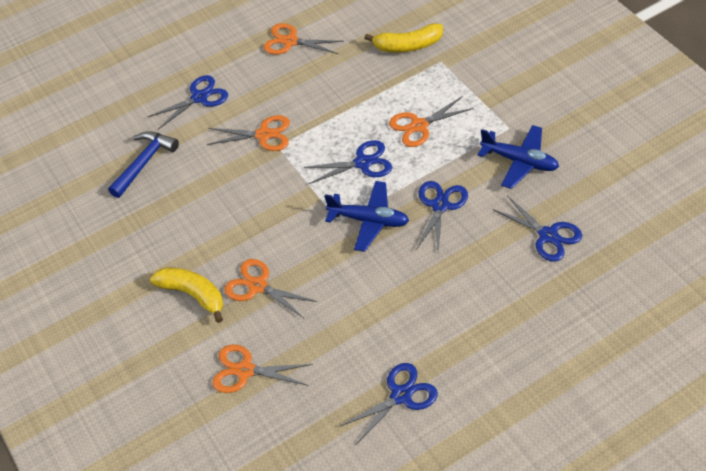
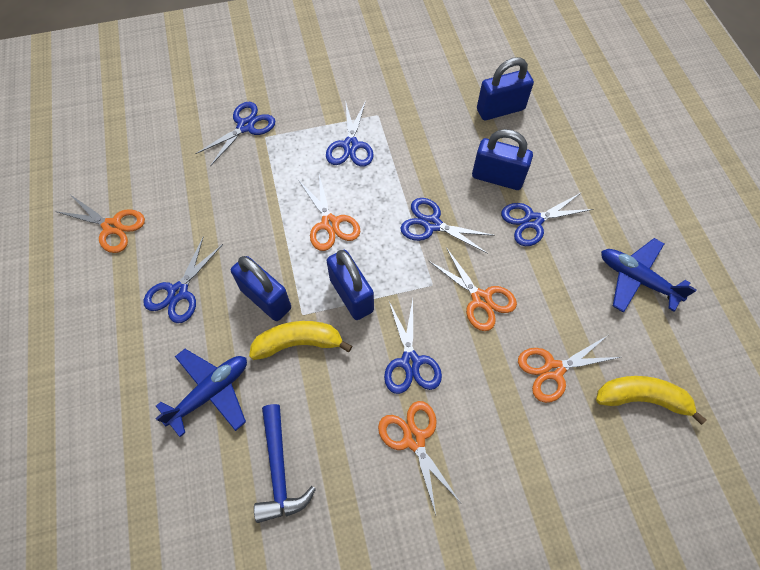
blue padlock: none = 0 -> [231,256,291,321] [327,250,374,320] [472,129,533,190] [477,57,534,120] = 4
blue scissors: [148,75,228,129] [304,140,392,184] [339,363,438,444] [416,181,468,253] [492,195,582,262] = 5 -> [144,236,223,323] [195,102,275,166] [326,100,374,167] [384,299,442,394] [400,198,495,254] [501,192,593,246] = 6

